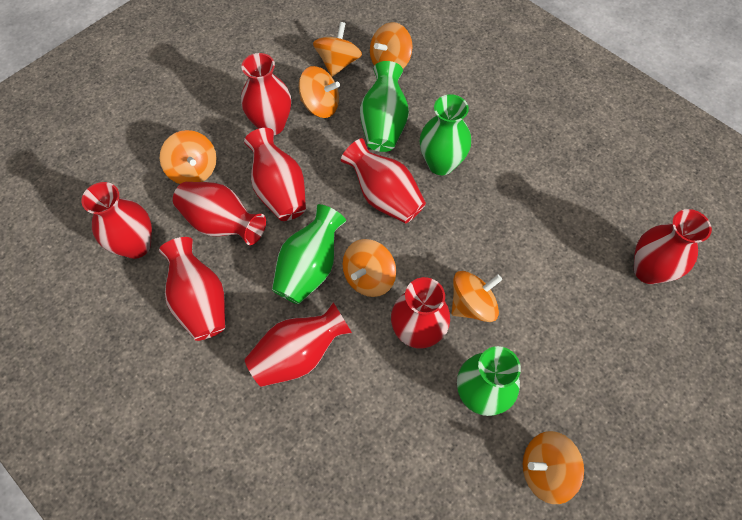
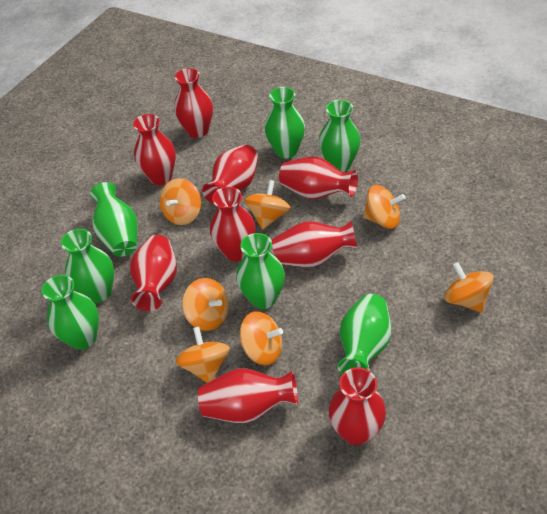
green vase: [272,204,346,304] [360,61,409,152] [420,94,471,175] [457,346,521,416] = 4 -> [42,275,99,350] [61,229,114,303] [90,182,138,257] [236,233,285,309] [265,87,305,159] [319,100,360,172] [338,294,391,375] = 7

